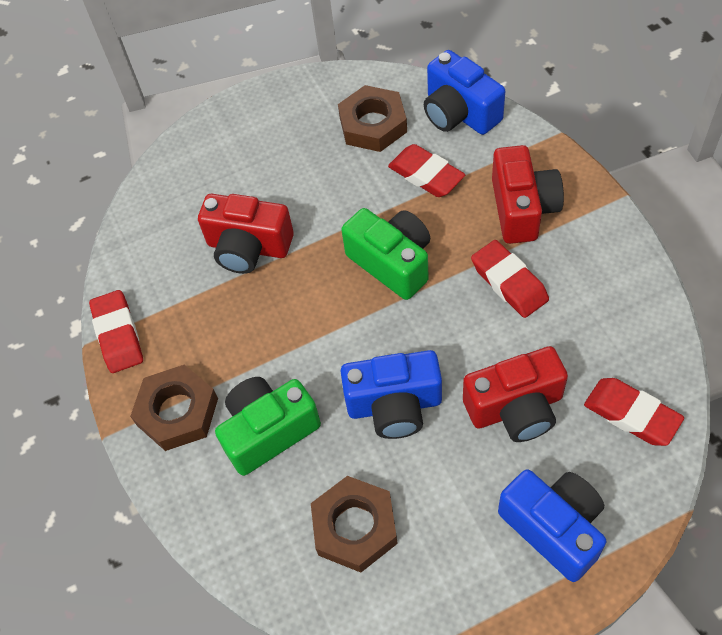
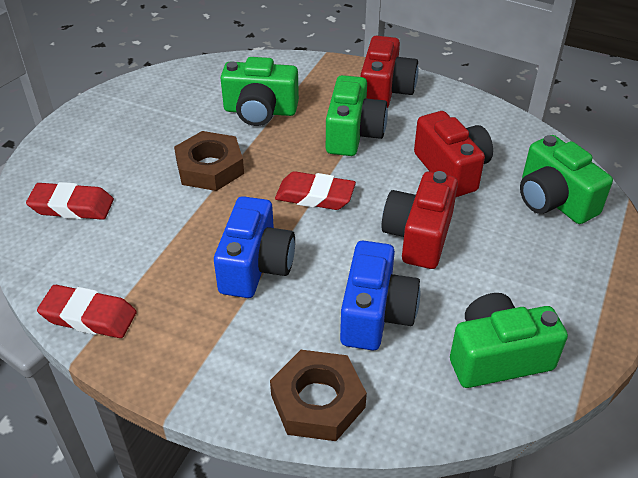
blue camera: [341,350,442,439] [424,50,505,135] [498,469,607,582] = 3 -> [214,196,295,298] [340,241,420,350] = 2
brown nut: [130,365,218,451] [311,476,398,572] [338,85,407,152] = 3 -> [174,131,244,191] [270,350,367,441] = 2
green camera: [215,377,321,476] [341,208,430,300] = 2 -> [221,57,299,126] [326,75,388,156] [450,293,568,388] [520,135,613,224] = 4
red eraser: [89,290,143,373] [388,144,465,197] [471,240,549,318] [584,378,684,446] = 4 -> [26,182,114,220] [37,285,137,338] [275,171,356,210] = 3

